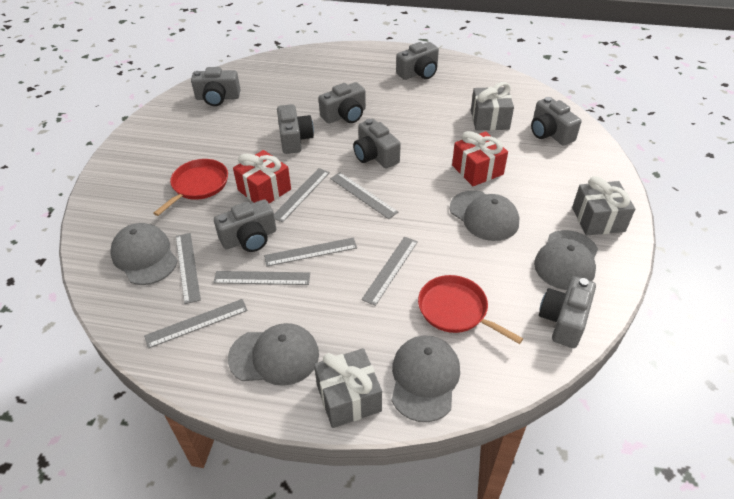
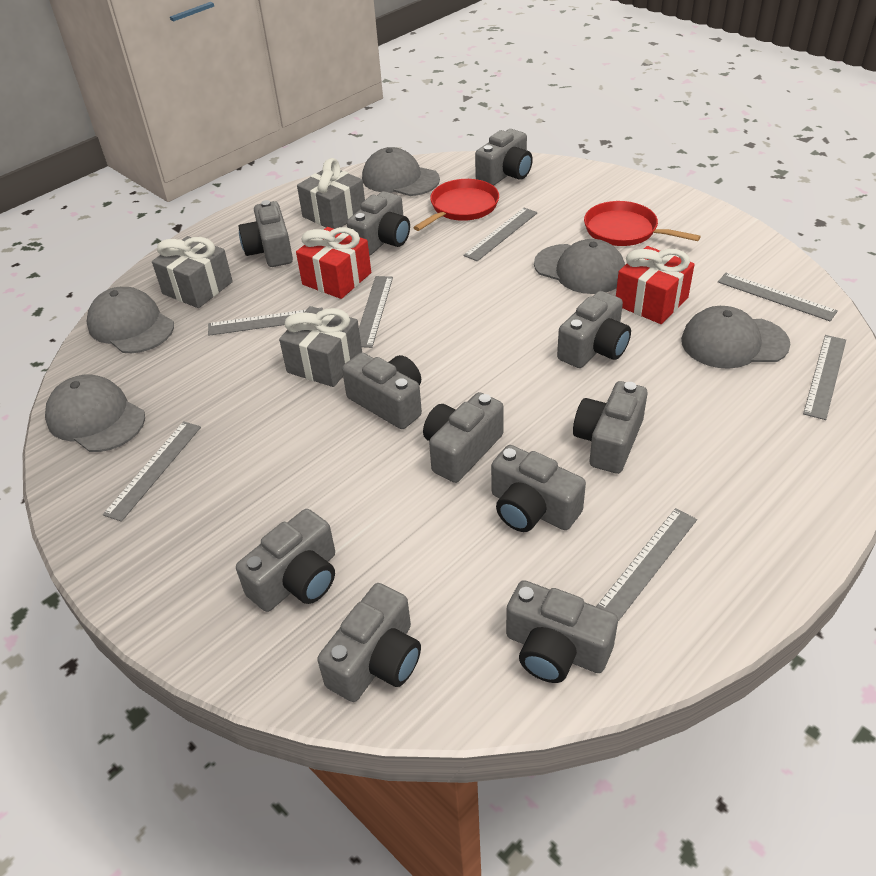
grey camera: [191,67,241,106] [214,199,276,252] [277,104,314,154] [318,82,366,124] [353,119,401,169] [396,42,439,80] [531,97,581,145] [539,276,596,348] = 8 -> [236,509,335,612] [238,200,293,267] [317,583,421,702] [342,353,422,429] [347,191,410,256] [423,392,504,483] [475,129,533,186] [491,445,586,532] [506,580,618,683] [557,291,631,368] [573,381,647,474] = 11

